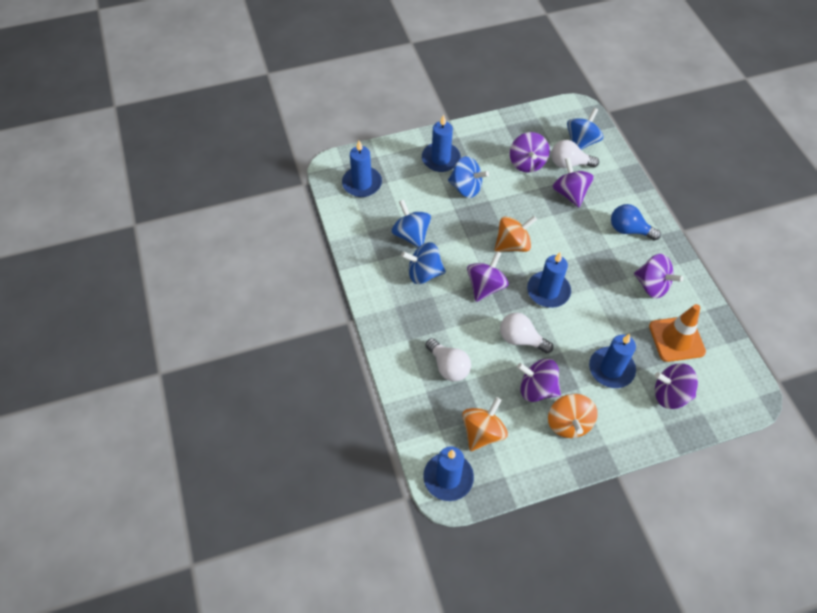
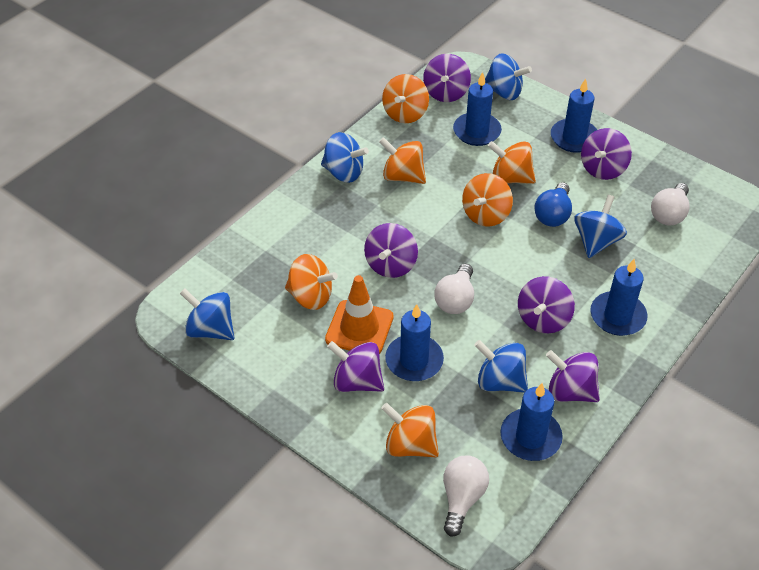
blue spinning top: [391,200,431,247] [401,242,446,284] [448,156,489,198] [567,108,603,150] = 4 -> [180,288,235,340] [321,132,369,183] [474,340,528,393] [485,53,532,100] [574,195,627,258] = 5
orange spinning top: [462,397,508,451] [494,216,537,252] [548,394,598,438] = 3 -> [285,254,338,310] [379,137,426,184] [381,403,439,457] [382,74,429,123] [462,173,513,227] [488,141,536,184] = 6

